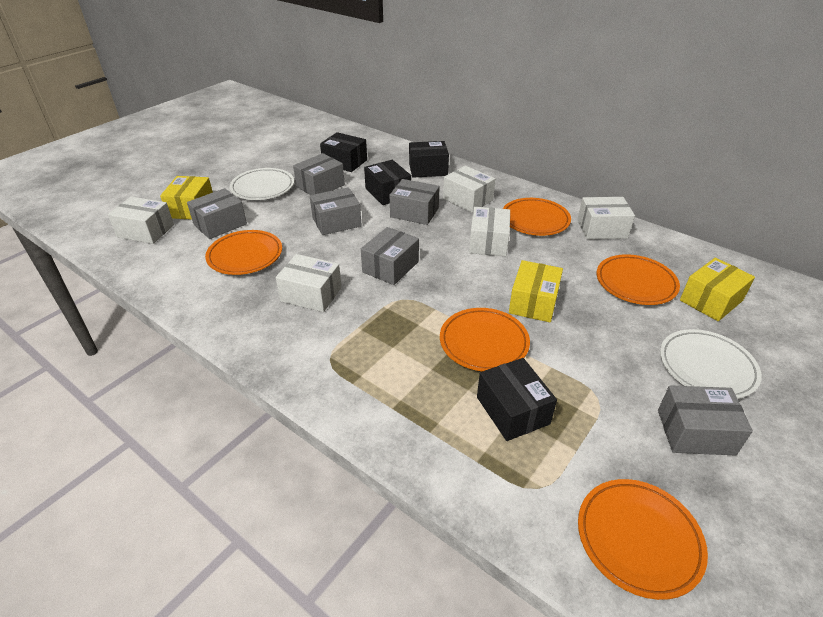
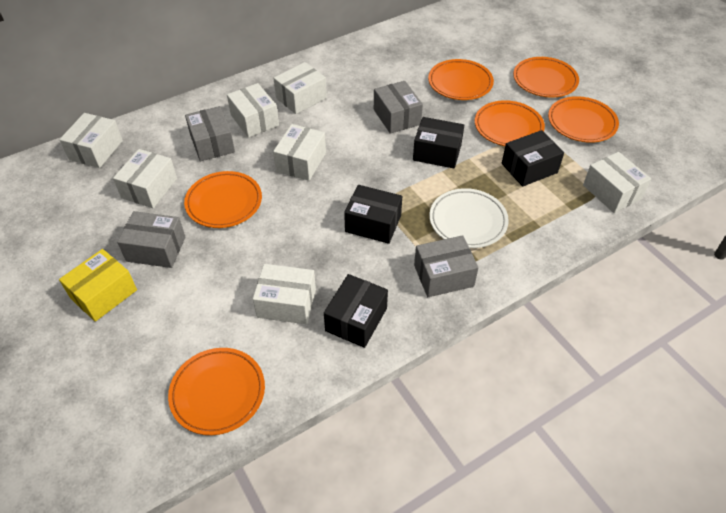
grey box: [187,188,247,239] [293,153,345,195] [310,187,362,235] [361,227,419,285] [389,179,440,225] [658,385,753,456] = 6 -> [117,211,185,268] [185,106,235,161] [374,81,423,134] [414,235,479,297] = 4
orange plate: [205,230,282,275] [440,308,530,371] [503,198,571,236] [578,479,708,600] [597,254,680,305] = 5 -> [168,348,265,435] [184,171,262,228] [428,59,494,100] [475,100,545,146] [513,57,579,97] [548,96,619,143] = 6
white box: [108,197,174,244] [276,254,342,312] [443,166,495,213] [469,207,510,256] [577,197,635,239] = 5 -> [59,113,123,168] [113,149,177,208] [227,83,279,138] [253,264,316,324] [273,62,327,114] [273,124,326,181] [583,152,651,213] = 7
white plate: [230,168,294,200] [660,329,762,399] = 2 -> [429,188,509,248] = 1
yellow box: [160,176,213,219] [509,260,563,322] [680,258,755,321] = 3 -> [59,249,137,322] = 1

